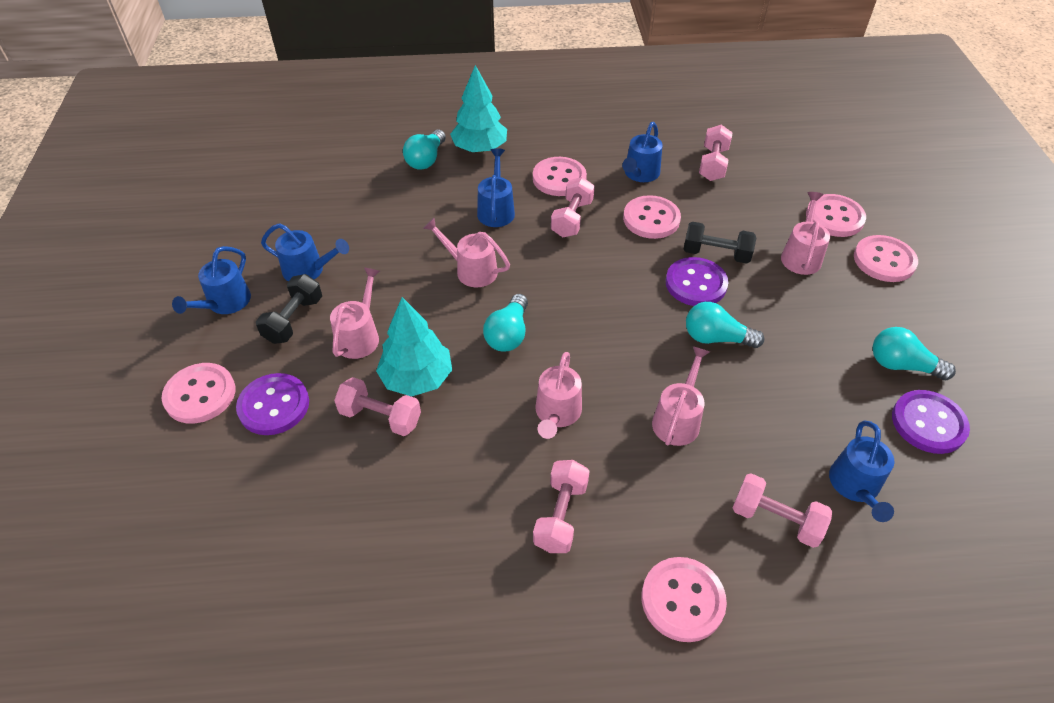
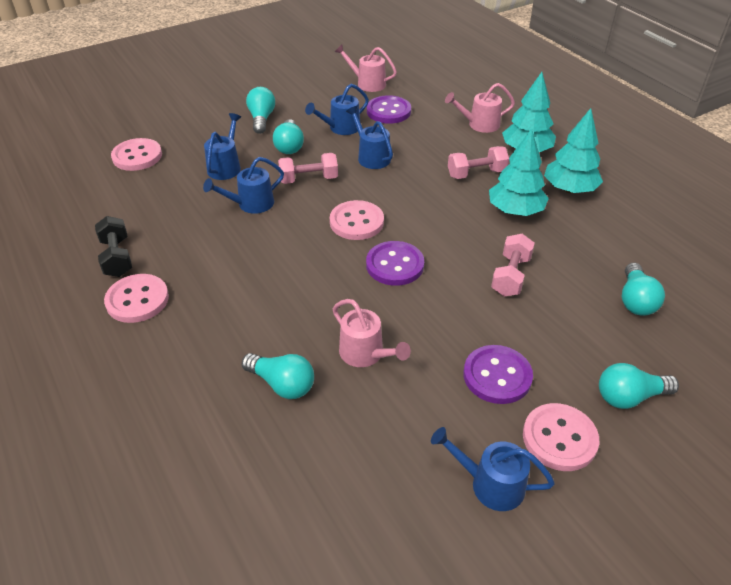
black dumbbell: [256,274,322,344] [683,222,756,264] = 2 -> [95,216,132,277] = 1
pink button: [162,363,235,424] [533,157,587,196] [623,195,681,239] [641,557,727,642] [806,194,866,237] [854,235,918,282] = 6 -> [104,274,169,323] [111,138,162,171] [330,200,384,240] [523,403,599,471] = 4
pink dumbbell: [334,377,421,436] [533,460,590,553] [551,177,595,237] [699,125,733,181] [733,473,832,548] = 5 -> [278,153,338,184] [448,146,509,179] [491,234,535,296] = 3
pink watering can: [330,267,380,359] [423,218,510,287] [535,352,582,439] [652,346,710,446] [781,192,830,275] = 5 -> [333,299,411,367] [335,45,397,92] [445,83,515,133] = 3
turquoise light bulb: [403,130,446,170] [483,294,528,352] [686,302,764,348] [872,327,956,380] = 4 -> [241,353,314,399] [246,87,275,134] [273,119,304,154] [599,363,679,409] [622,263,665,315] = 5
turquoise tree: [376,297,452,396] [450,65,507,153] = 2 -> [489,128,549,216] [502,72,556,152] [544,108,603,193] = 3

